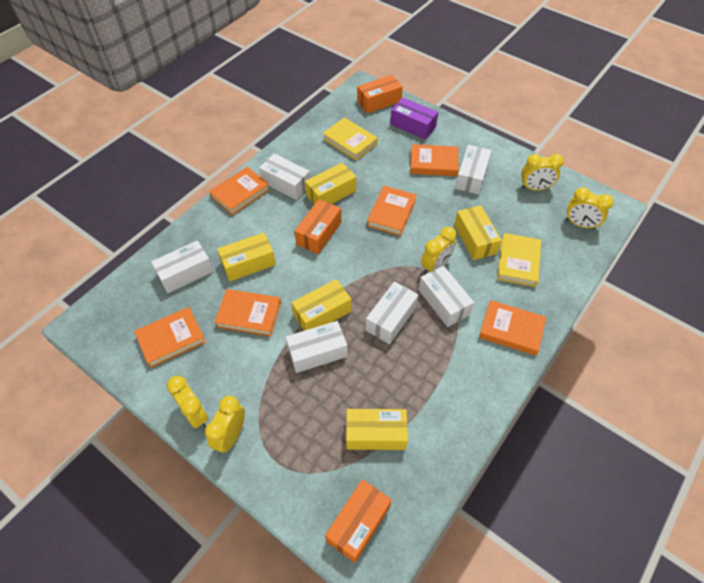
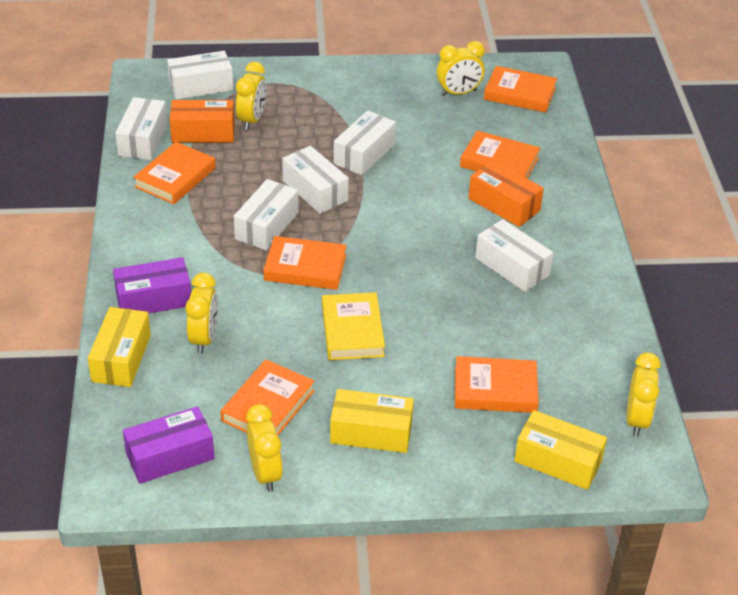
orange box: [295,199,341,254] [325,479,392,563] [357,75,403,113] = 3 -> [170,100,235,143] [469,160,544,227] = 2
purple box: [390,98,438,139] = 1 -> [113,257,191,314] [123,406,215,484] = 2
yellow book: [323,117,378,161] [497,233,541,287] = 2 -> [322,292,385,360] = 1
yellow box: [217,233,276,281] [291,279,351,331] [305,163,356,205] [346,409,408,450] [454,205,502,260] = 5 -> [88,307,151,387] [330,389,414,453] [514,410,607,490] = 3

